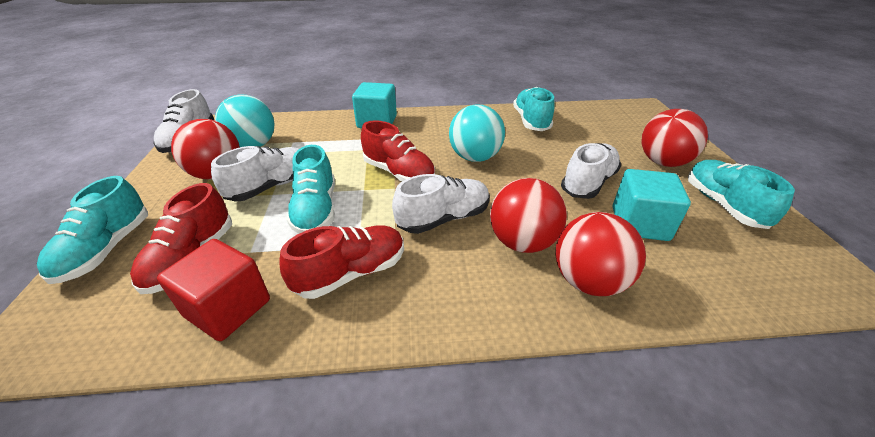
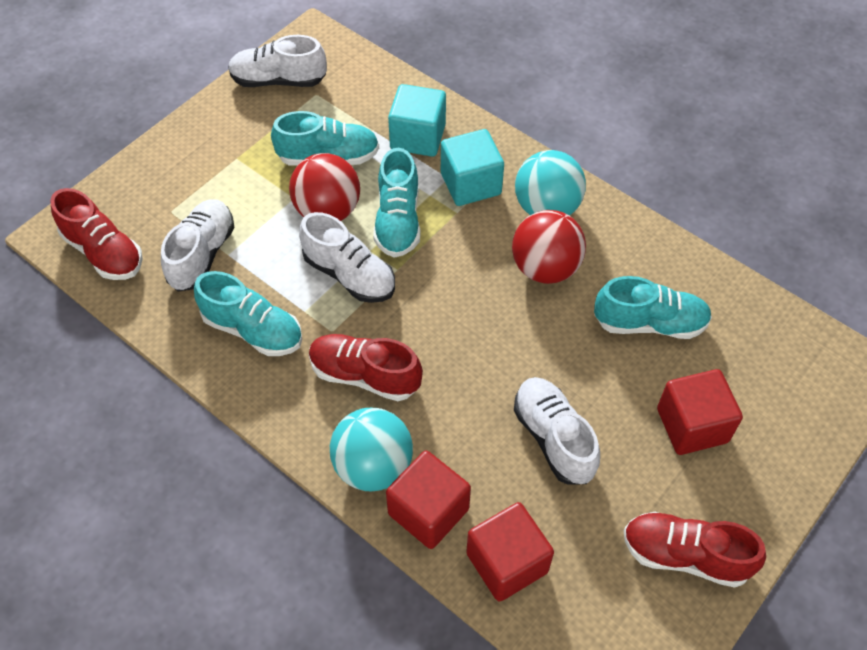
red ball: [171,119,240,179] [490,178,567,253] [555,212,646,296] [641,109,708,167] = 4 -> [289,153,360,221] [512,210,586,284] = 2
red cube: [157,239,270,341] = 1 -> [386,451,471,549] [466,502,554,602] [657,369,743,455] = 3

